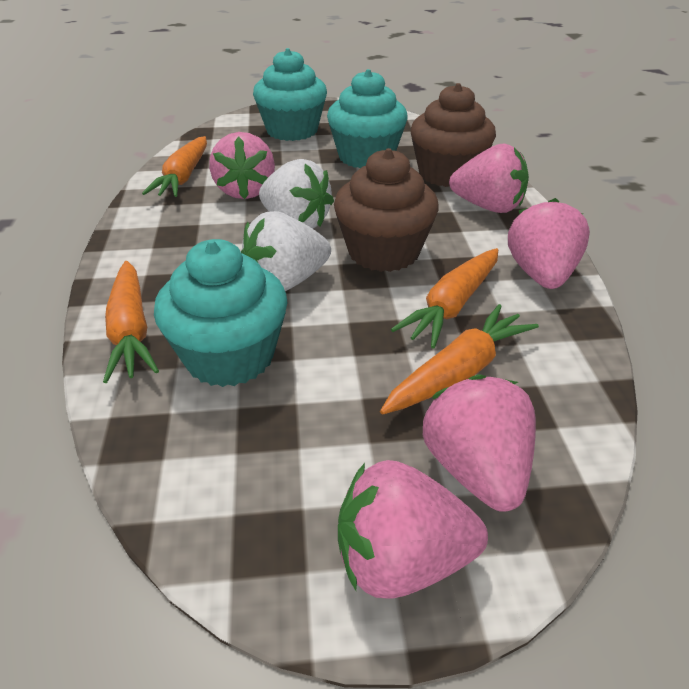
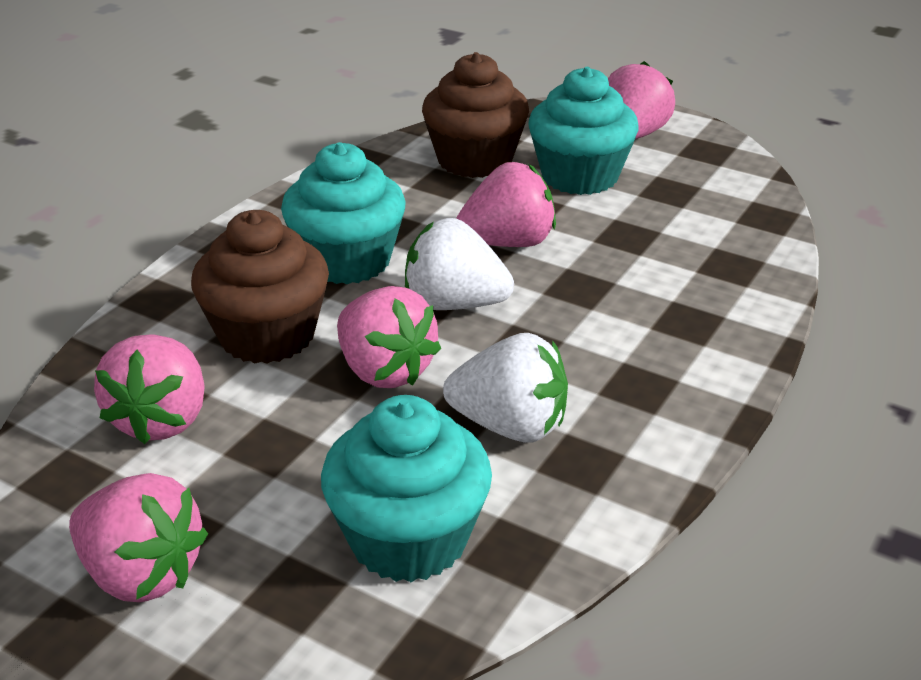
orange carrot: [103,261,159,383] [142,136,207,197] [380,304,539,415] [391,248,498,349] = 4 -> none = 0

